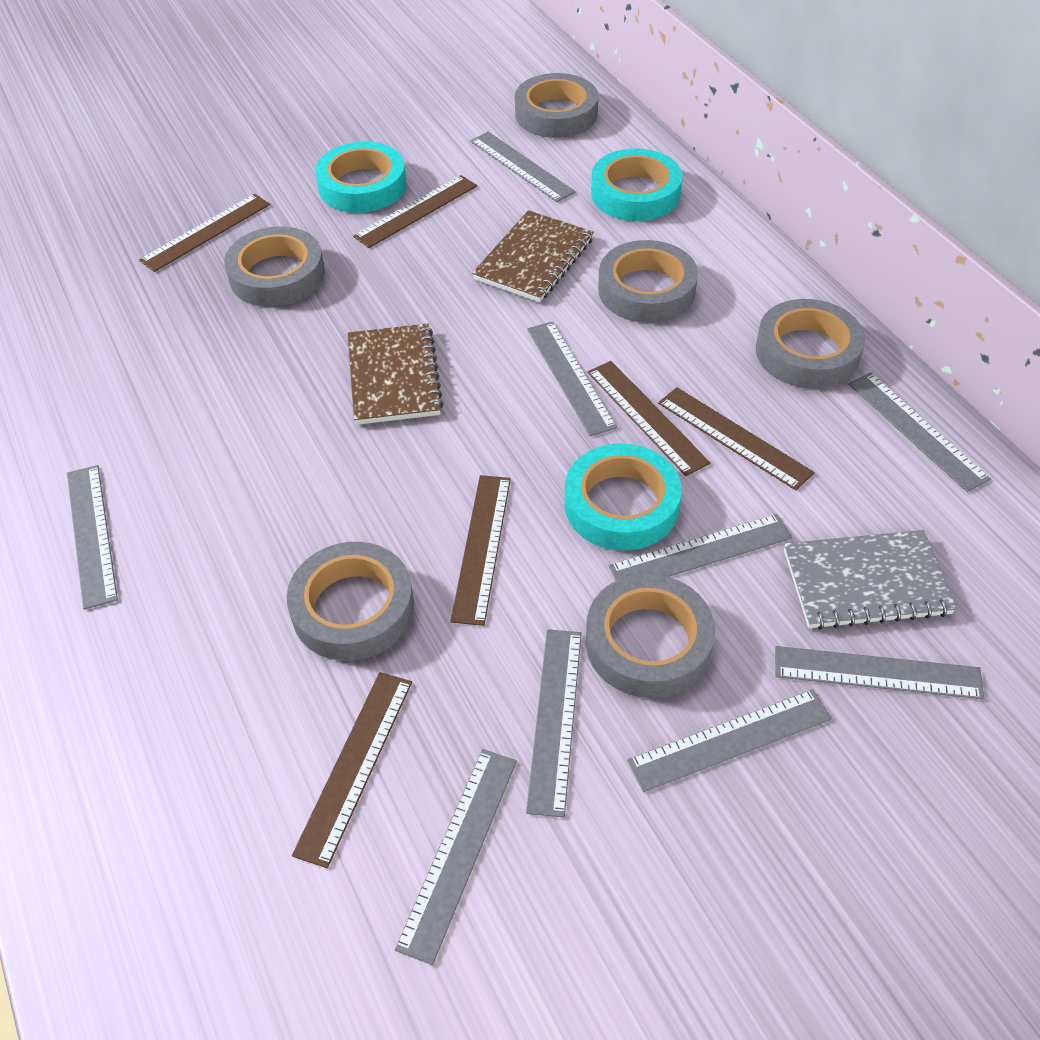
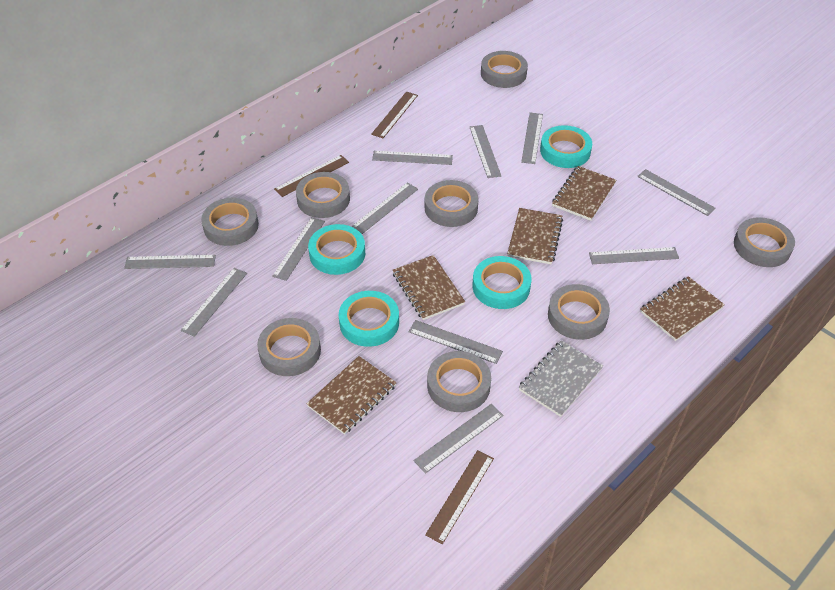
brown notebook: [347,324,443,425] [472,210,594,302] = 2 -> [306,356,397,435] [392,255,465,320] [507,208,563,264] [552,166,616,221] [640,276,725,341] = 5
brown ruler: [139,194,270,272] [292,672,412,868] [353,175,477,248] [451,475,511,626] [587,361,710,476] [658,387,815,490] = 6 -> [274,155,349,197] [371,91,418,138] [425,450,494,544] = 3
grey ruler: [67,465,118,610] [395,749,517,965] [470,132,576,202] [526,629,582,817] [527,321,617,436] [609,514,792,581] [627,689,832,792] [775,646,984,699] [848,372,991,492] = 9 -> [124,255,216,269] [181,268,247,337] [272,217,325,281] [351,182,418,234] [372,151,453,165] [409,320,503,364] [414,404,503,474] [470,125,501,178] [521,113,543,164] [589,247,679,264] [637,169,716,216] = 11
grey tape: [224,227,325,307] [287,542,414,661] [515,73,598,138] [586,574,715,698] [598,240,698,323] [756,299,865,389] = 6 -> [201,198,259,246] [257,318,321,376] [296,172,350,218] [425,180,479,227] [427,351,491,412] [481,51,528,88] [548,284,610,340] [734,217,795,267] = 8
turquoise tape: [315,141,407,213] [564,443,682,551] [591,148,683,221] = 3 -> [308,224,365,275] [339,291,399,347] [472,256,532,309] [540,125,592,168] = 4

